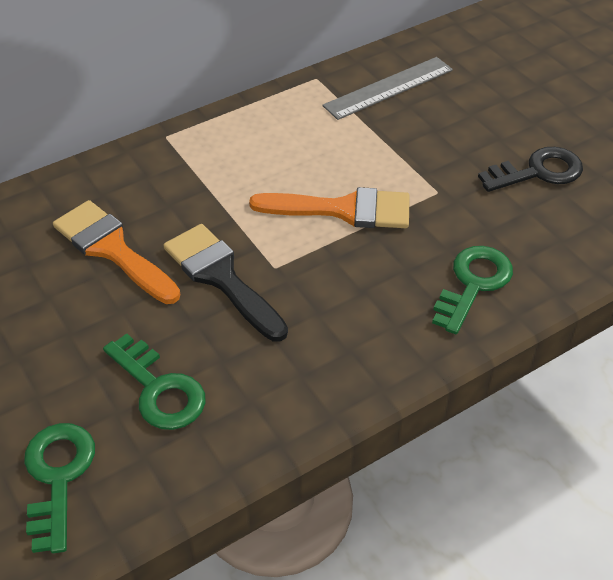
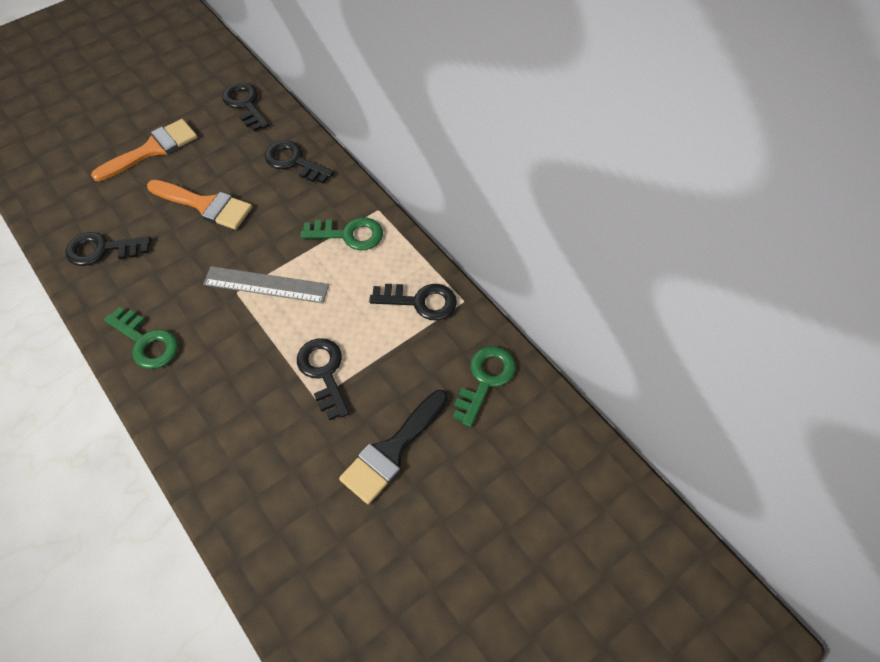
black key: [478,147,583,192] = 1 -> [65,232,151,266] [222,83,269,132] [265,140,334,184] [297,338,349,420] [369,284,457,320] = 5

